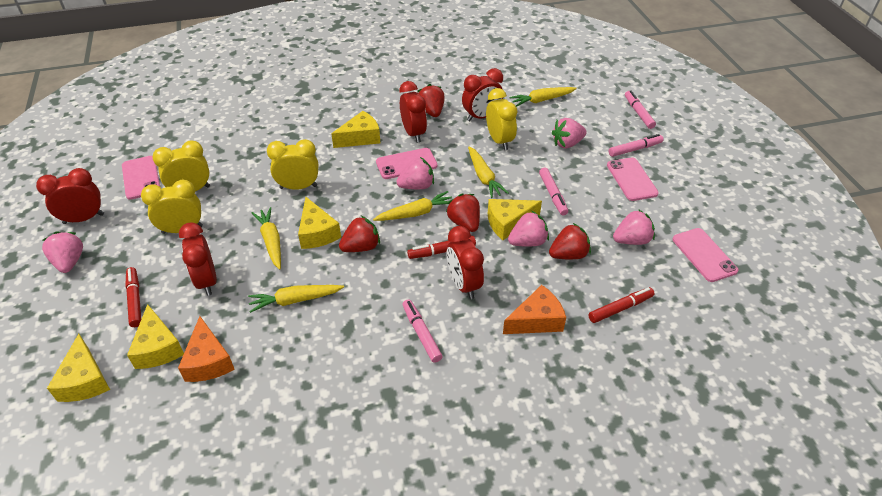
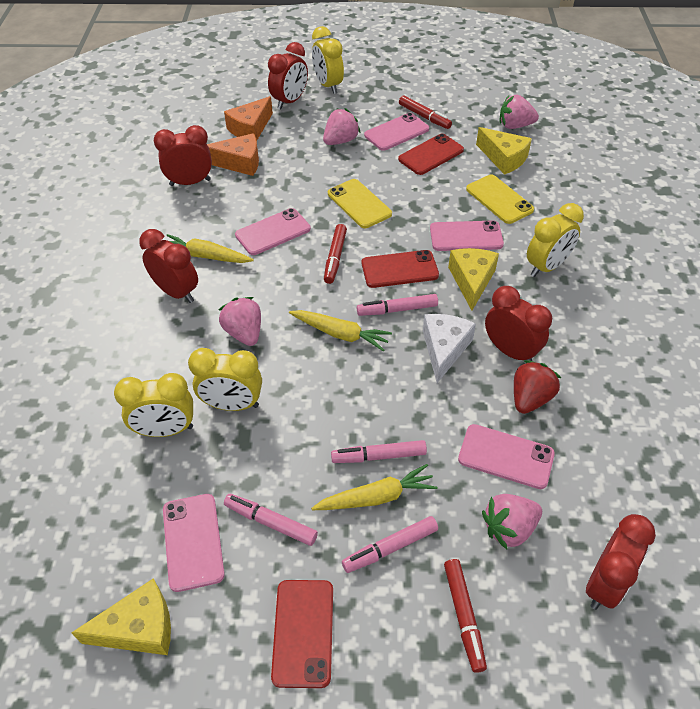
pink phone: [122,156,160,200] [376,148,438,179] [607,157,659,201] [672,228,739,282] = 4 -> [163,494,225,592] [235,208,311,255] [364,113,429,151] [430,220,504,251] [458,424,555,489] = 5
pink strawberry: [42,231,83,273] [396,157,434,189] [508,211,549,247] [552,118,587,148] [613,209,655,245] = 5 -> [219,297,261,346] [323,108,360,145] [482,494,542,549] [500,95,539,129] = 4
red phone: none = 0 -> [271,580,333,688] [362,250,439,288] [398,134,464,175] = 3
red strawberry: [339,216,380,252] [417,84,445,117] [446,194,480,232] [549,223,591,259] = 4 -> [514,360,561,414] = 1
white cheese: none = 0 -> [423,314,476,383] = 1
yellow carrot: [248,285,344,313] [252,207,281,270] [373,191,452,221] [468,147,509,198] [510,87,577,107] = 5 -> [166,234,254,263] [289,310,392,351] [311,464,438,510] = 3
yellow cheese: [47,334,110,402] [127,304,184,369] [298,197,341,249] [331,111,380,148] [488,199,542,240] = 5 -> [72,578,171,655] [448,248,499,311] [476,127,532,175] = 3
yellow phone: none = 0 -> [328,179,392,228] [466,175,534,224] = 2

